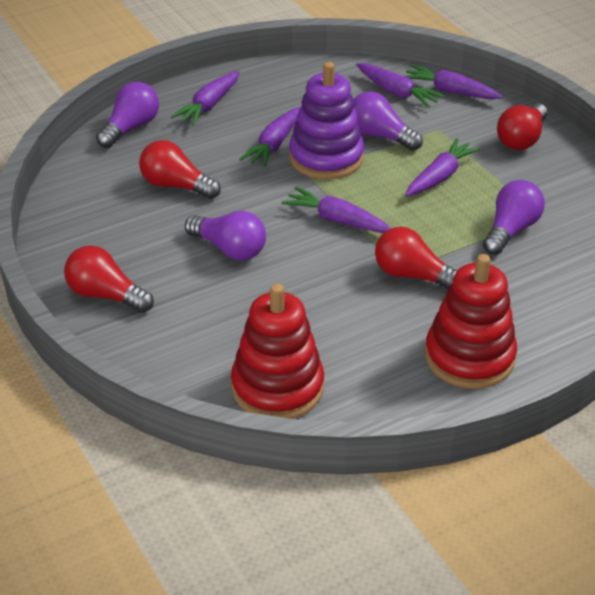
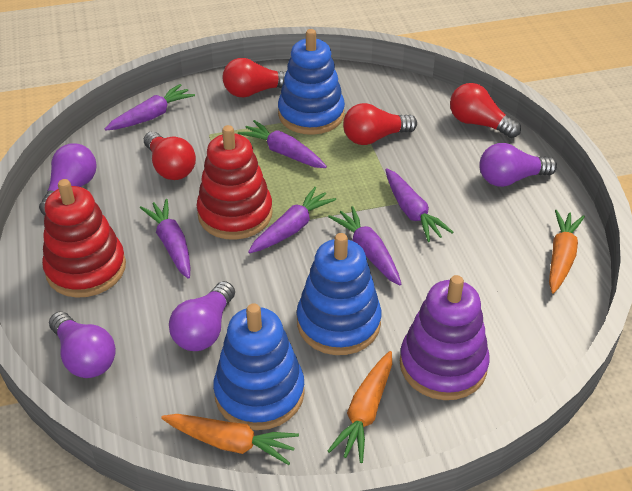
blue stacking toy: none = 0 -> [213,303,305,430] [278,29,345,135] [297,233,382,355] = 3
orange carrot: none = 0 -> [161,414,299,465] [328,351,392,463] [549,210,585,294] = 3

